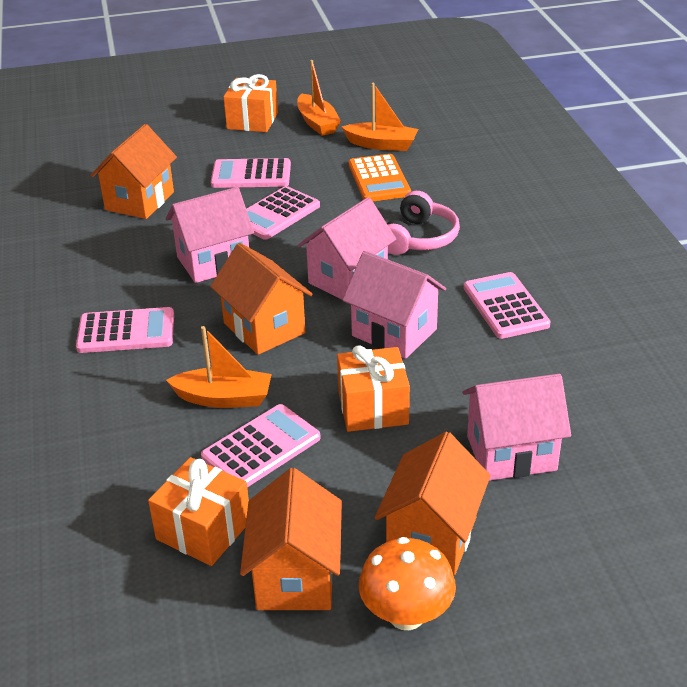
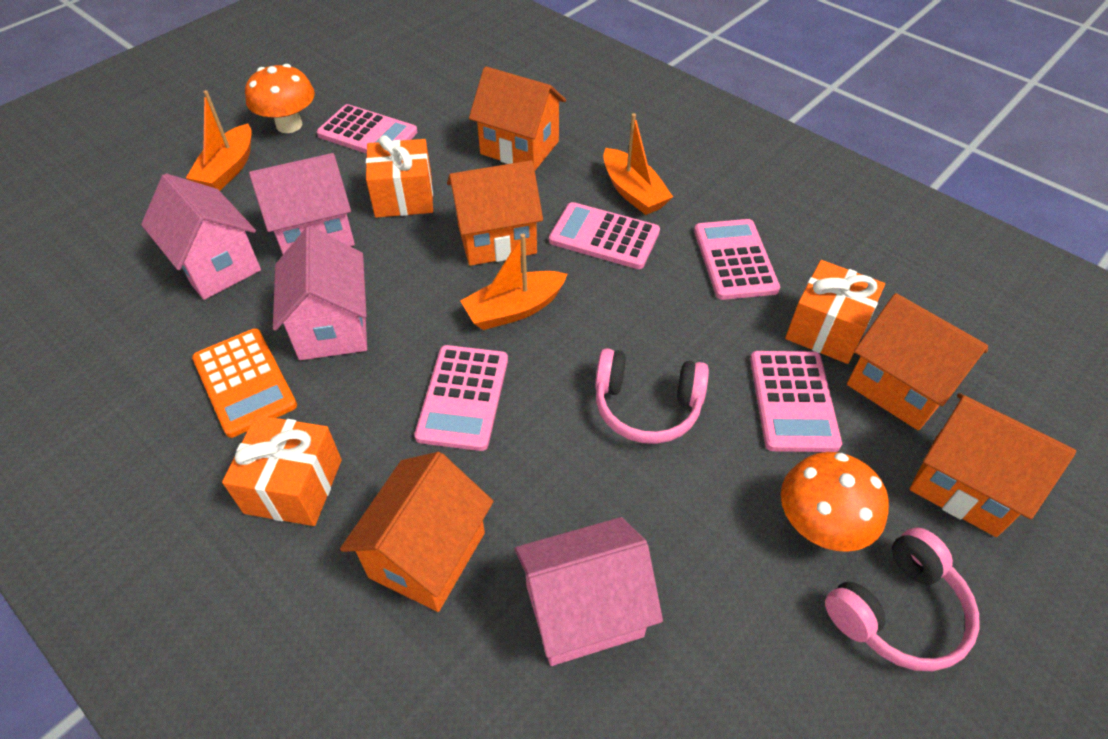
orange house: [90,124,177,219] [210,243,313,355] [240,468,342,610] [375,432,491,575] = 4 -> [340,452,494,612] [447,160,543,266] [469,66,566,170] [847,293,988,430] [909,393,1076,537] = 5
orange mushroom: [359,537,456,630] = 1 -> [245,64,315,133] [781,452,889,552] = 2
pink headphones: [387,191,460,255] = 1 -> [595,348,709,444] [825,528,980,671] = 2

